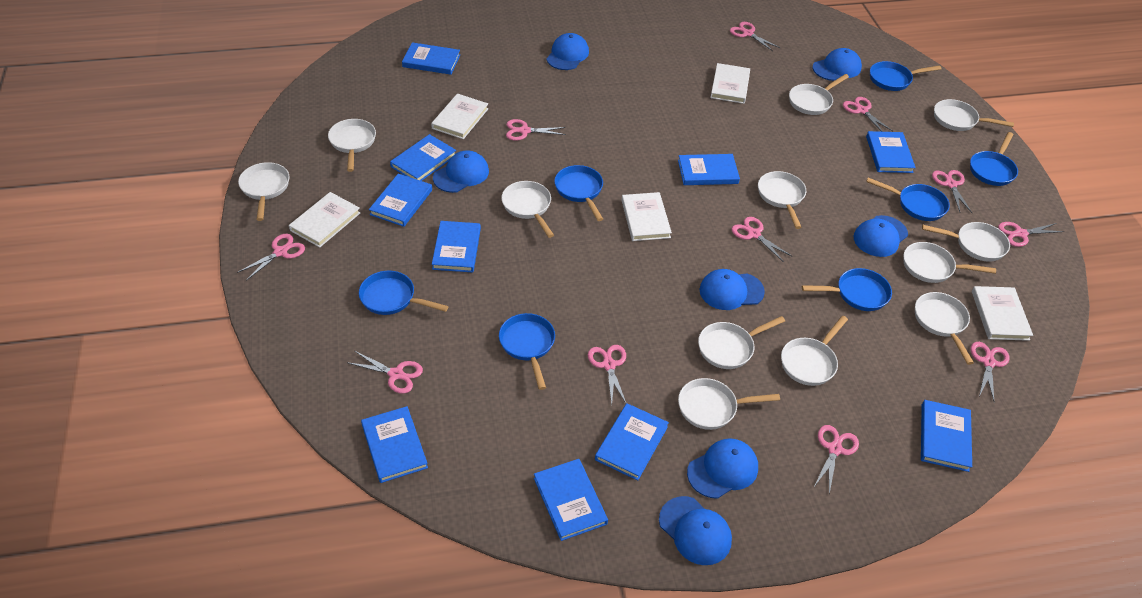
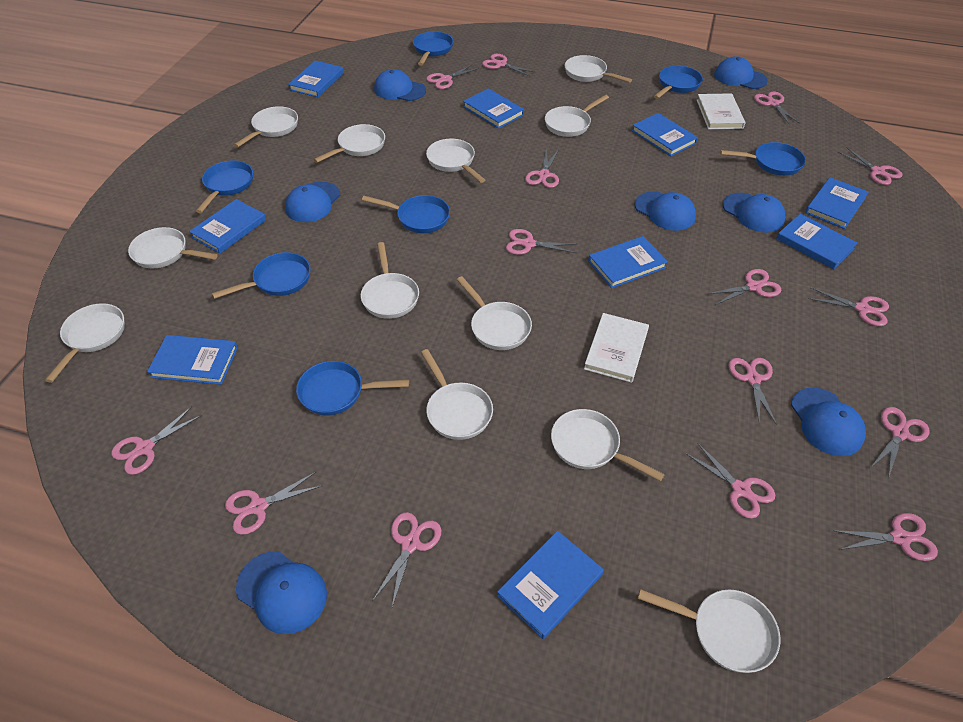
blue book: [361,406,428,483] [369,174,432,227] [390,134,456,181] [402,42,460,75] [432,221,481,273] [534,459,608,541] [595,403,669,481] [678,154,740,185] [866,131,916,173] [921,400,972,472] = 10 -> [147,335,238,385] [189,199,266,254] [288,60,344,97] [463,88,524,129] [497,531,604,639] [588,236,668,288] [632,113,698,156] [776,214,858,269] [805,177,869,229] = 9
pink scissors: [237,234,305,281] [349,351,423,394] [506,119,566,141] [588,345,627,405] [730,22,780,51] [732,217,793,262] [814,425,859,494] [843,97,893,132] [932,170,972,213] [970,342,1009,401] [998,222,1064,247] = 11 -> [111,406,202,475] [225,472,321,535] [373,512,441,607] [426,65,479,89] [482,54,535,76] [506,229,577,255] [525,149,559,188] [685,443,775,519] [707,269,781,305] [728,358,777,425] [754,91,800,125] [808,288,889,326] [832,513,938,561] [838,147,902,185] [871,407,930,479] = 15
white book: [289,192,360,248] [431,94,488,139] [622,192,672,241] [710,63,750,104] [972,286,1033,341] = 5 -> [584,313,649,383] [697,93,745,129] = 2

